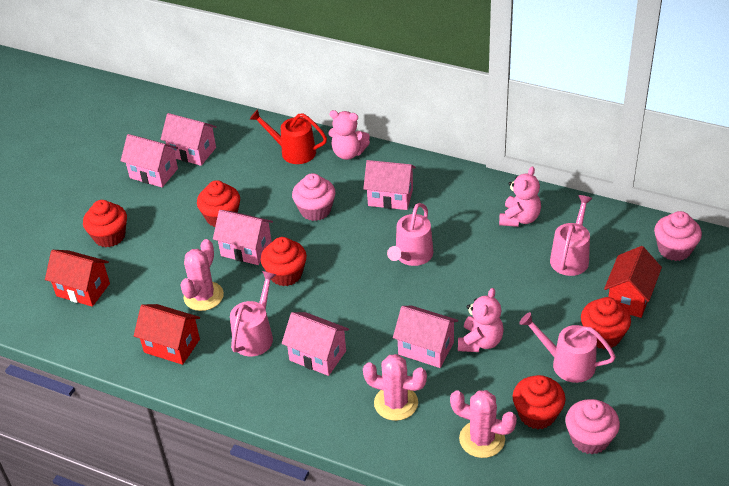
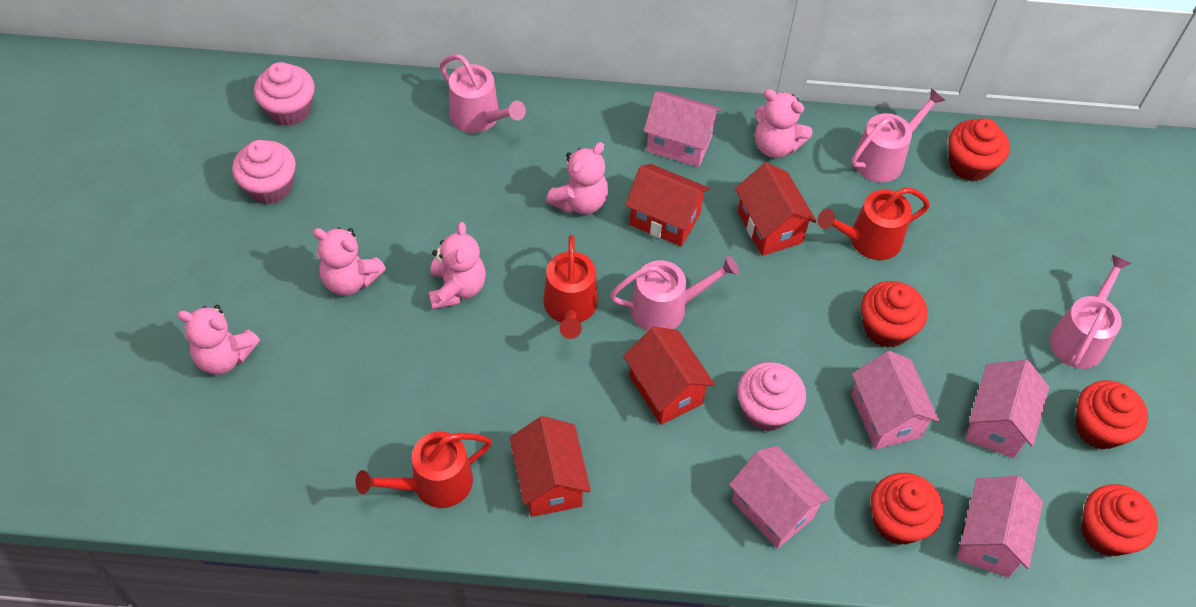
pink cactus: [180,239,224,311] [363,354,427,421] [450,390,517,458] = 3 -> none = 0
pink house: [121,134,178,187] [160,113,217,166] [213,210,273,265] [282,312,349,376] [363,160,416,210] [393,306,458,368] = 6 -> [644,91,721,167] [729,446,830,548] [852,351,940,449] [957,476,1043,578] [965,360,1050,458] = 5
pink teddy bear: [328,110,370,160] [458,288,504,352] [499,166,541,227] = 3 -> [177,305,260,375] [313,227,386,295] [428,222,486,310] [546,142,608,214] [755,89,813,158] = 5
red house: [45,250,110,307] [134,304,200,365] [604,246,662,318] = 3 -> [510,416,591,517] [623,327,715,425] [625,164,710,247] [735,162,817,256] = 4
red watering can: [249,109,327,164] = 1 -> [355,431,492,508] [543,235,598,339] [818,187,930,260] = 3

